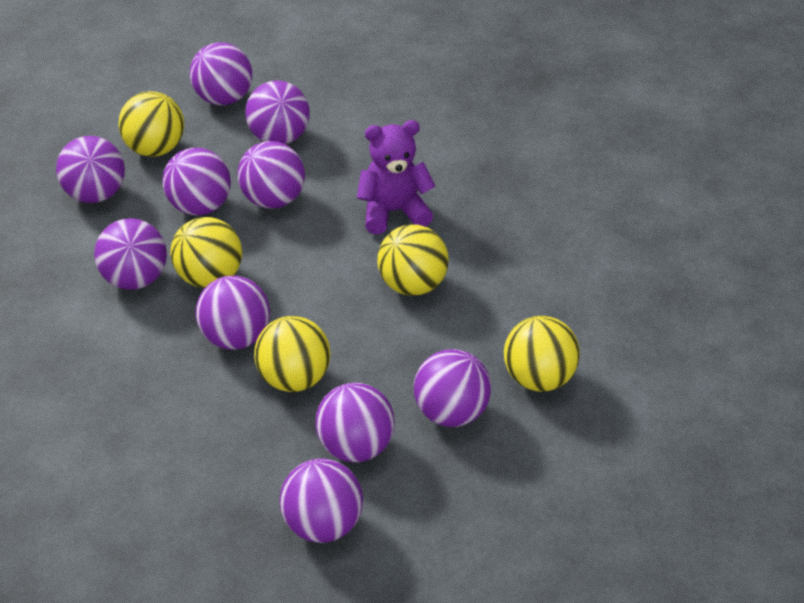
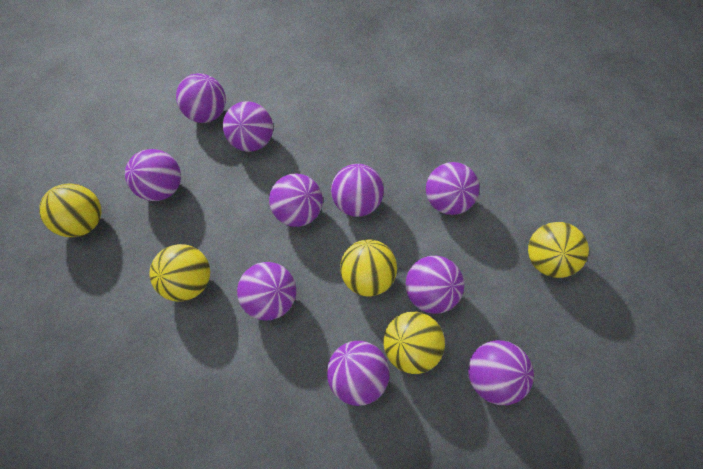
purple teddy bear: [357,120,436,234] = 1 -> none = 0

